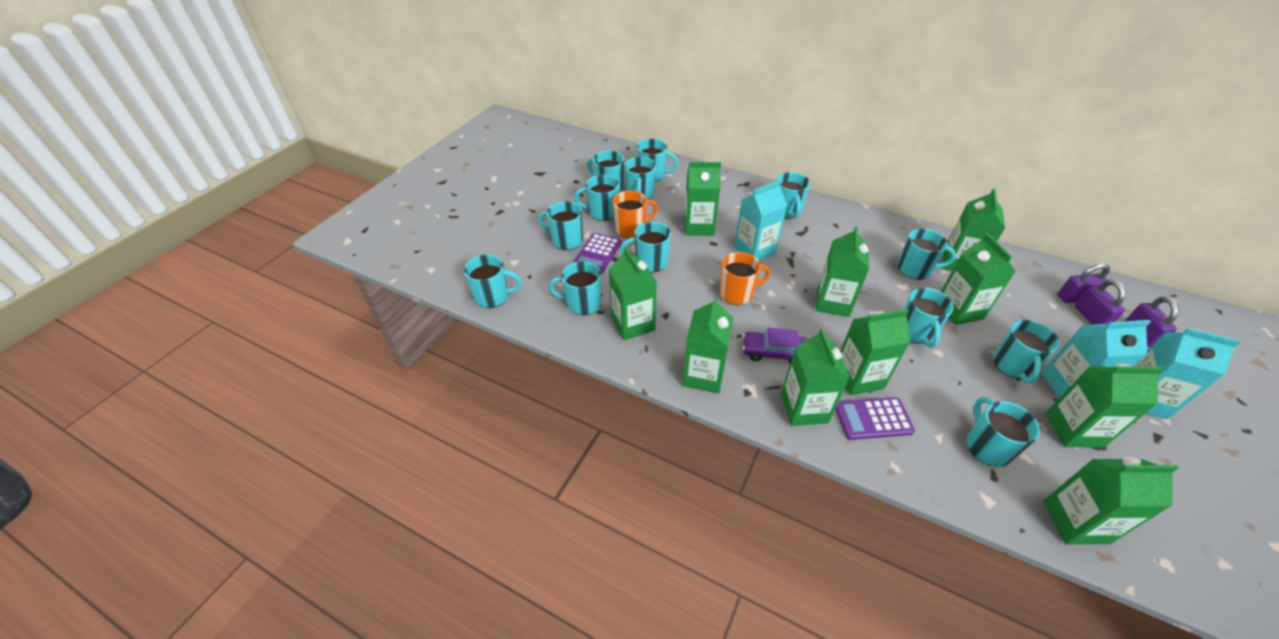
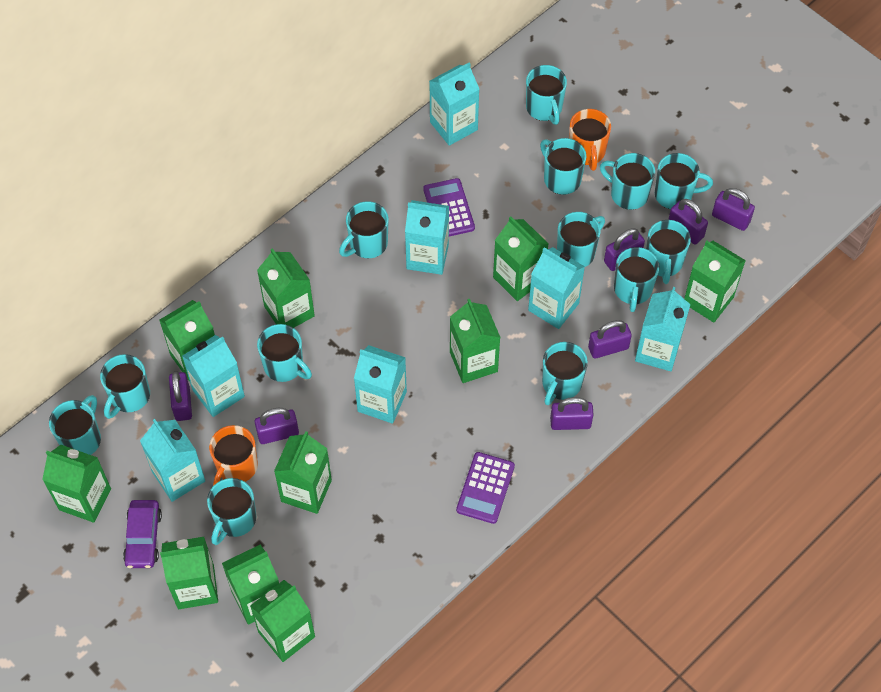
purple padlock: [1057,263,1110,303] [1075,279,1126,325] [1125,296,1179,347] = 3 -> [169,371,192,421] [255,408,299,444] [550,397,594,430] [588,320,632,359] [604,228,645,271] [668,199,708,245] [712,188,755,231] = 7
turquoise carton: [734,180,787,261] [1042,320,1151,398] [1134,328,1241,419] = 3 -> [140,419,205,502] [182,335,245,417] [354,345,407,424] [405,200,449,275] [430,63,479,146] [528,247,585,329] [635,287,690,371] = 7

